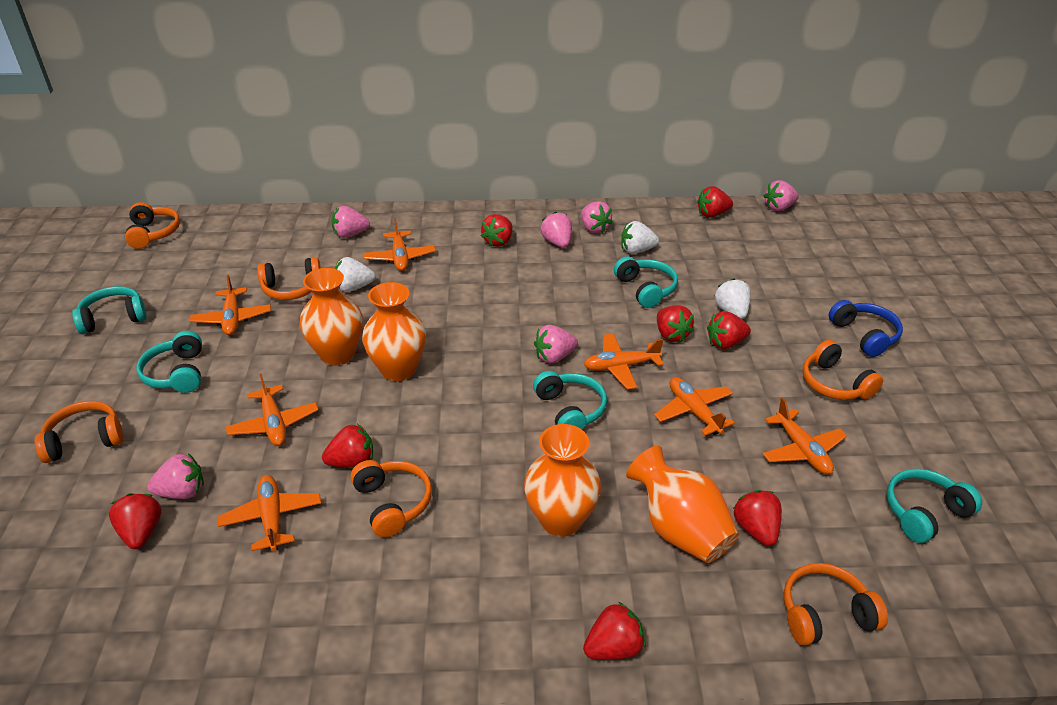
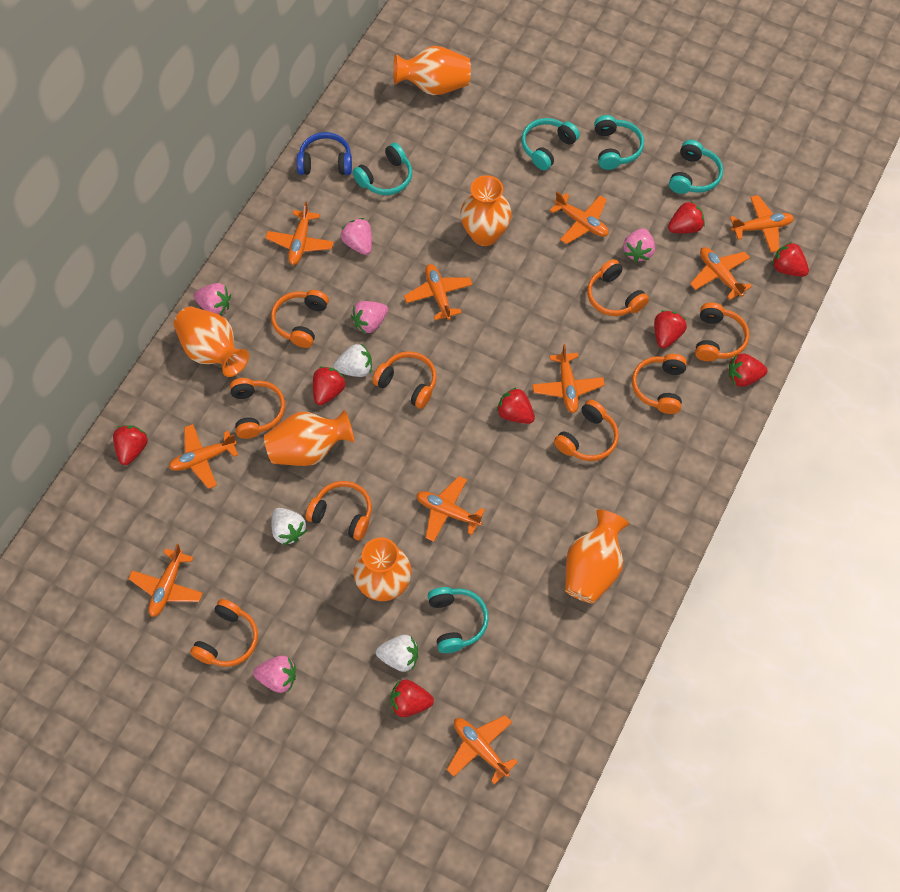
orange headphones: [34,401,123,463] [125,202,180,249] [257,257,321,300] [351,460,432,538] [784,563,888,646] [803,340,883,400] = 6 -> [190,599,258,667] [230,378,285,439] [271,290,329,348] [305,481,372,541] [372,351,437,409] [554,400,619,461] [587,259,649,316] [632,354,687,414] [695,302,749,361] = 9
orange plane: [190,275,271,335] [218,475,321,551] [226,373,318,446] [364,218,436,271] [584,334,663,389] [654,377,735,435] [762,398,847,474] = 7 -> [128,544,203,617] [169,424,238,489] [265,202,334,265] [404,264,473,320] [416,476,485,542] [447,715,518,785] [532,344,605,413] [550,192,609,244] [690,247,752,300] [730,195,794,253] = 10
orange vase: [300,268,363,366] [362,282,426,382] [524,424,601,537] [626,445,739,563] = 4 -> [173,306,249,377] [264,410,354,466] [353,537,412,601] [393,46,471,95] [460,175,512,246] [565,510,629,603] = 6
pink strawberry: [147,453,204,499] [332,206,370,238] [534,325,578,363] [541,212,572,248] [581,201,613,233] [764,180,799,211] = 6 -> [194,283,231,315] [253,655,296,693] [341,218,372,255] [351,301,388,333] [623,228,655,262] = 5

